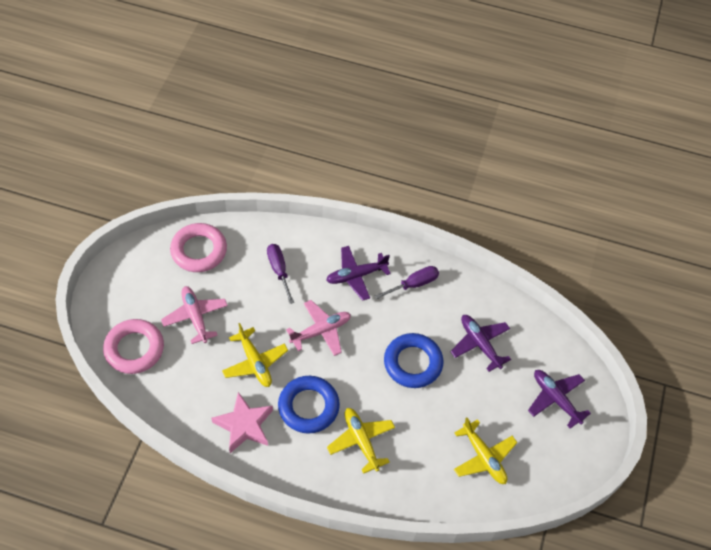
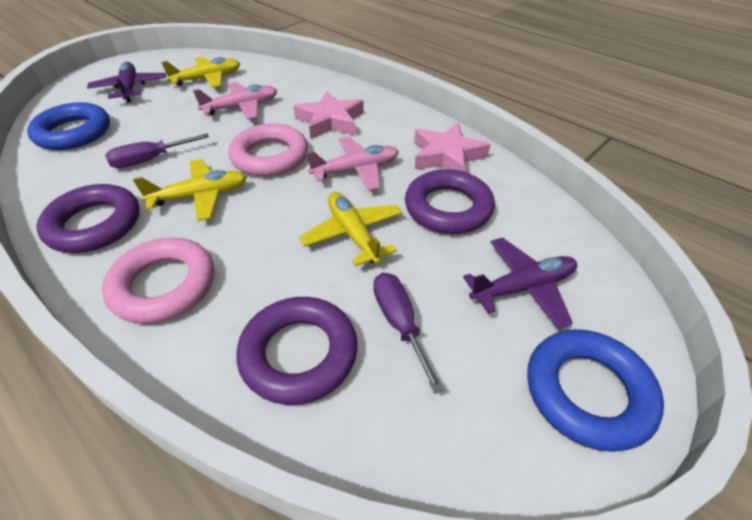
pink star: [211,392,273,453] = 1 -> [293,91,364,139] [414,123,491,171] = 2
purple plane: [326,246,391,301] [450,315,511,372] [528,370,591,429] = 3 -> [87,62,166,103] [463,237,577,329] = 2
purple ring: none = 0 -> [36,184,140,253] [237,297,358,405] [405,169,495,234] = 3

